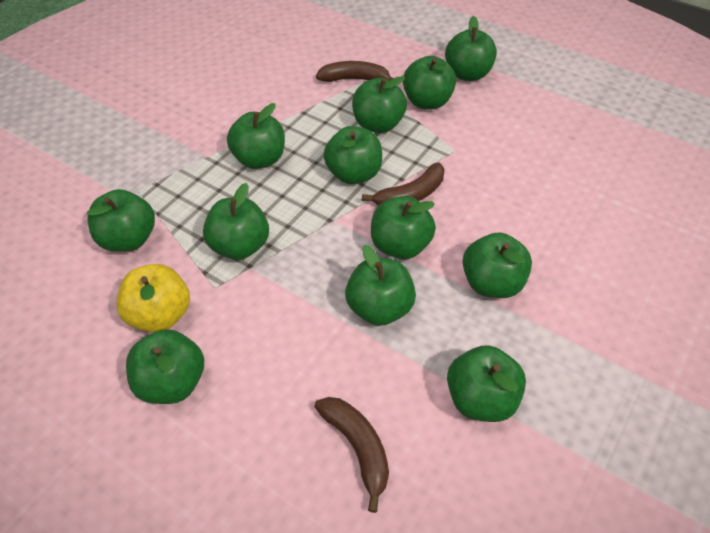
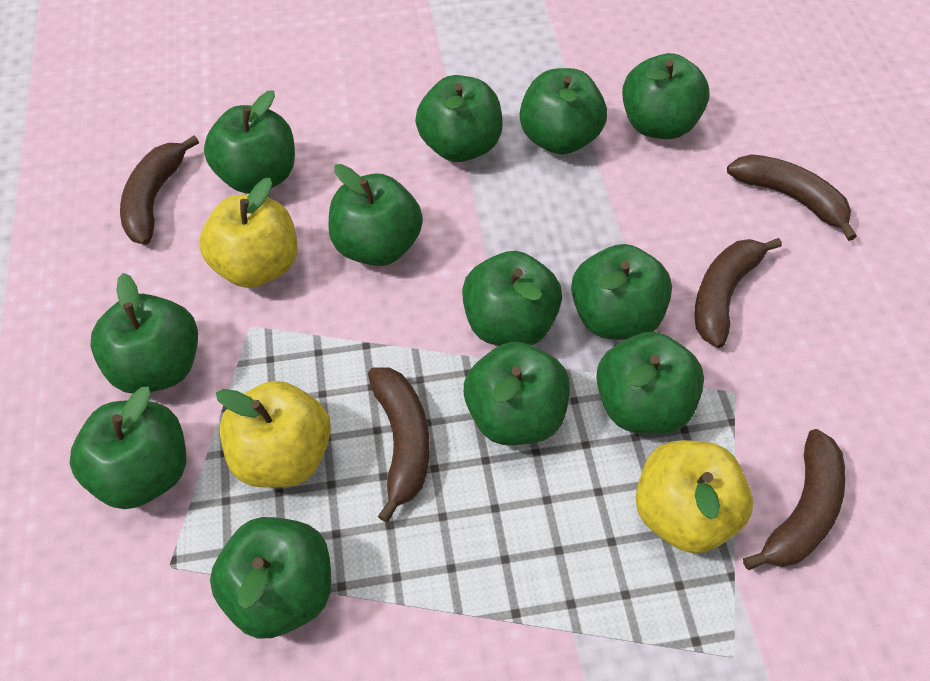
brown banana: [315,397,389,513] [316,61,394,82] [362,163,445,206] = 3 -> [120,135,199,245] [368,367,430,523] [695,238,782,348] [727,154,857,241] [743,429,846,570] = 5
yellow apple: [116,264,190,332] = 1 -> [199,178,298,288] [216,381,331,488] [635,440,753,553] = 3

